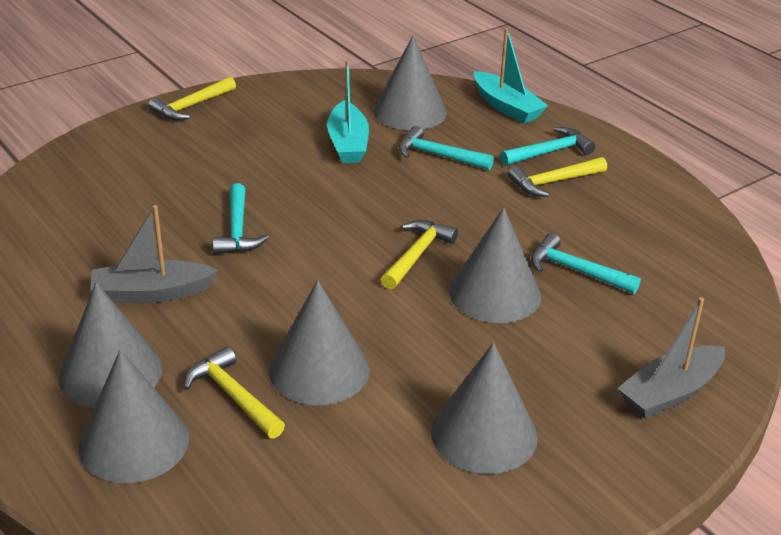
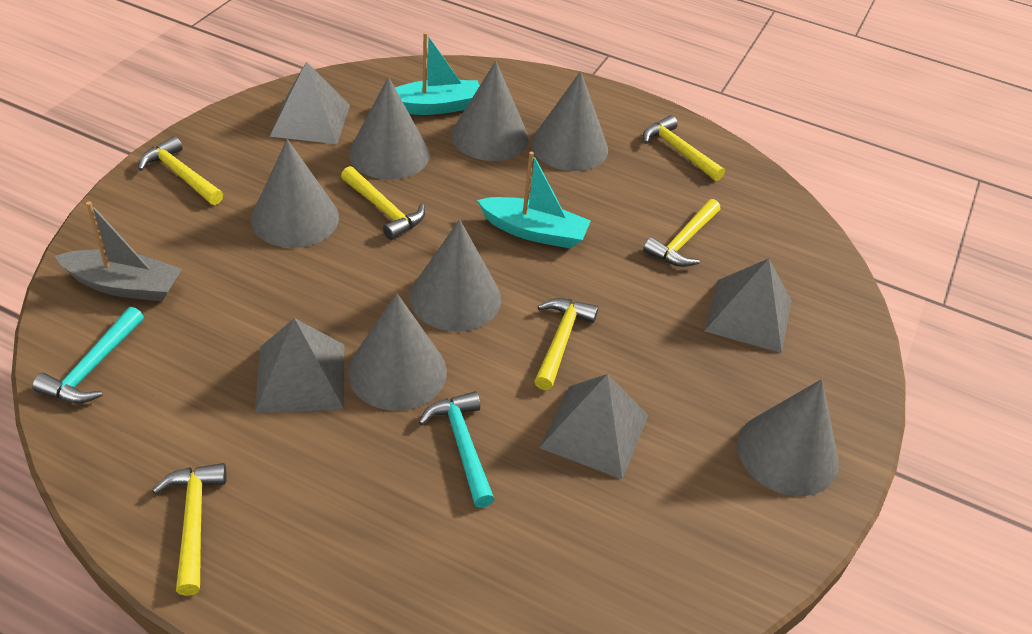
grey boat: [90,205,218,303] [617,297,725,418] = 2 -> [55,201,182,301] = 1
grey cone: [59,282,162,408] [79,350,189,483] [269,280,370,405] [373,36,447,130] [431,342,538,474] [449,207,541,323] = 6 -> [251,139,339,248] [347,293,447,411] [349,77,429,180] [410,219,501,332] [451,61,529,161] [531,71,608,171] [737,379,839,496] = 7
grey pyramid: none = 0 -> [255,318,344,413] [270,62,350,144] [539,374,648,479] [704,258,792,353] = 4
turquoise hammer: [212,183,269,254] [399,126,494,170] [500,127,595,166] [531,233,641,294] = 4 -> [32,307,144,403] [419,391,495,508] = 2
yellow hammer: [148,77,236,120] [184,346,285,438] [381,220,458,289] [508,157,607,197] = 4 -> [138,136,223,205] [152,463,227,596] [341,166,425,240] [534,298,599,390] [643,115,725,181] [643,199,720,267] = 6

